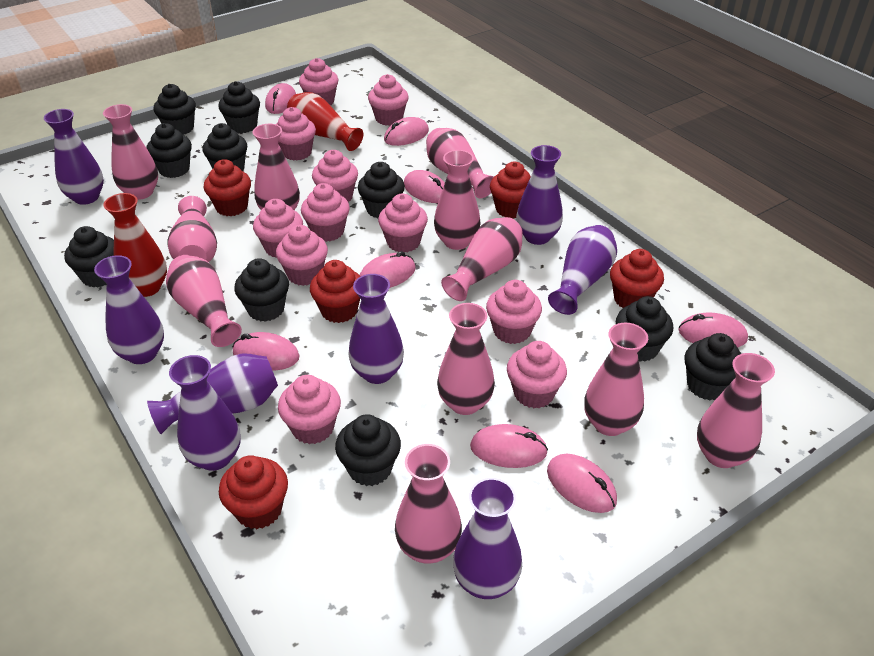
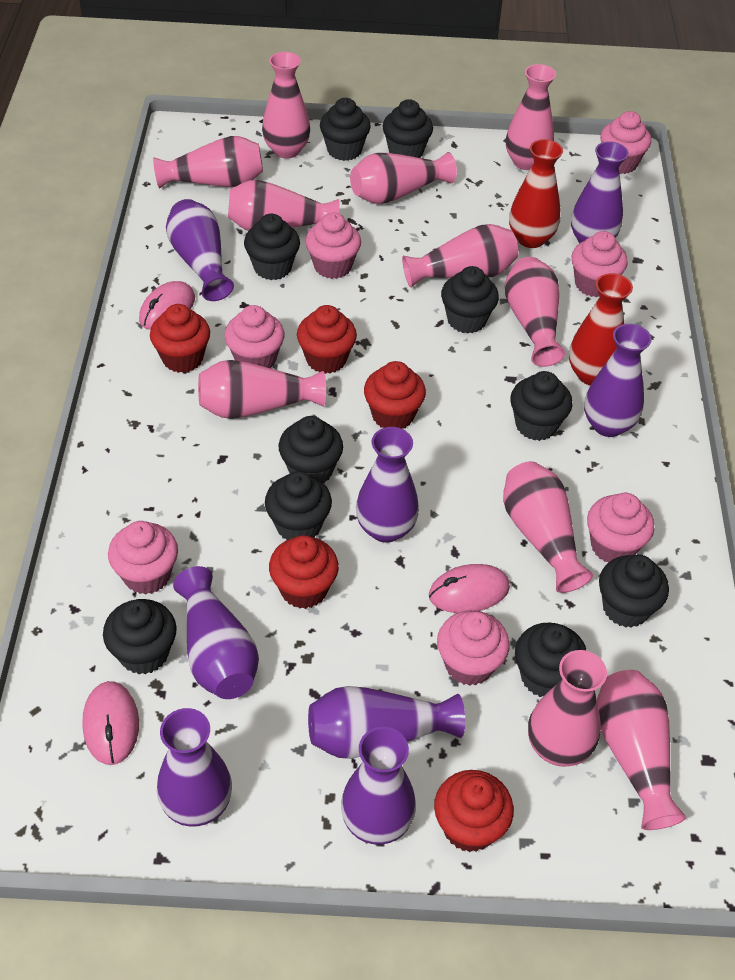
pink cupcake: [253,199,303,258] [276,107,316,161] [276,225,328,286] [278,375,341,444] [299,58,339,105] [301,183,350,242] [312,150,358,202] [368,74,409,126] [378,194,428,252] [486,280,542,344] [507,341,567,408] = 11 -> [108,521,178,595] [224,305,285,368] [305,212,361,279] [437,610,510,686] [572,231,628,297] [587,493,654,562] [600,111,651,174] = 7
pink mouse: [233,332,300,371] [265,83,296,114] [359,251,416,288] [384,117,429,146] [404,170,445,203] [470,424,548,468] [547,454,617,513] [678,312,748,347] = 8 -> [82,681,139,765] [139,281,195,330] [429,564,510,613] = 3

